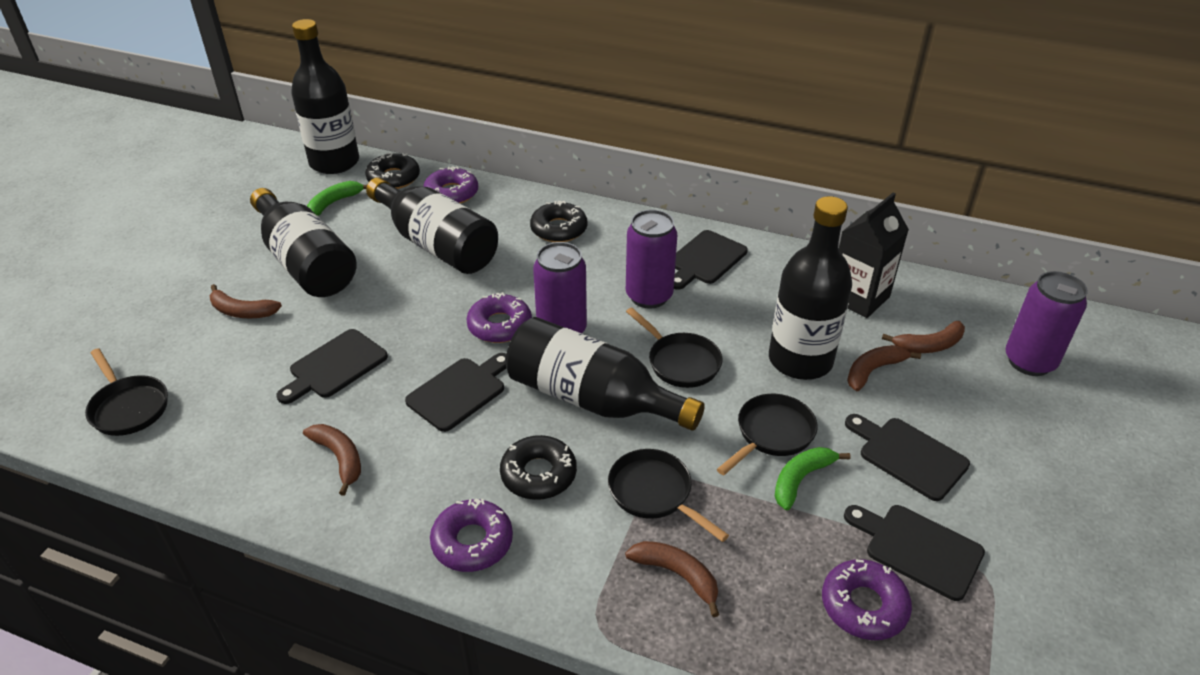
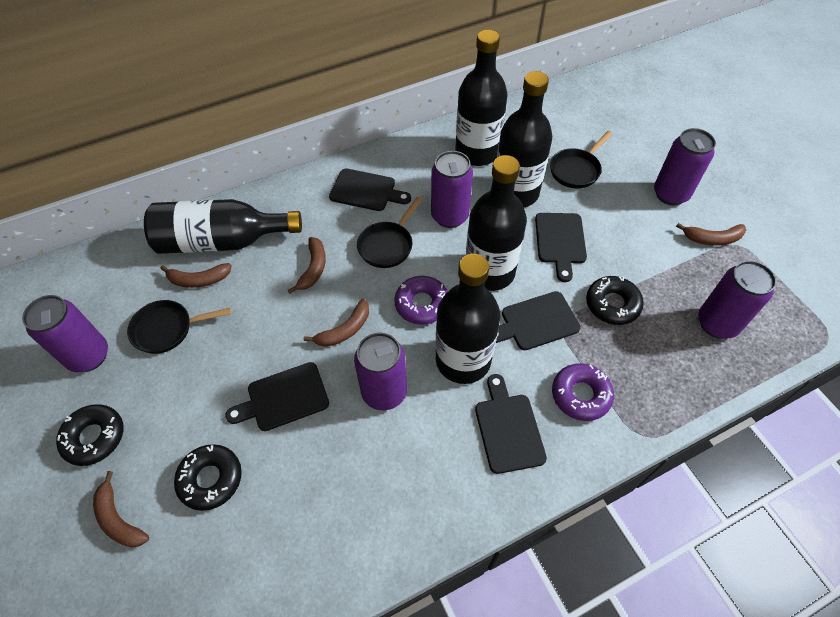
black carton: [839,193,909,318] = 1 -> none = 0
black pan: [85,348,168,436] [608,449,729,542] [626,308,722,388] [717,394,818,475] = 4 -> [127,300,231,354] [357,197,422,268] [550,131,612,188] = 3
green banana: [307,181,367,216] [775,447,851,510] = 2 -> none = 0
purple can: [533,242,587,333] [626,210,677,309] [1006,271,1088,376] = 3 -> [22,295,108,372] [354,333,407,410] [431,151,473,228] [654,128,716,205] [698,260,776,339] = 5
purple donut: [423,166,478,204] [430,498,513,572] [467,292,532,343] [822,559,912,640] = 4 -> [394,276,448,325] [552,363,614,421] = 2

